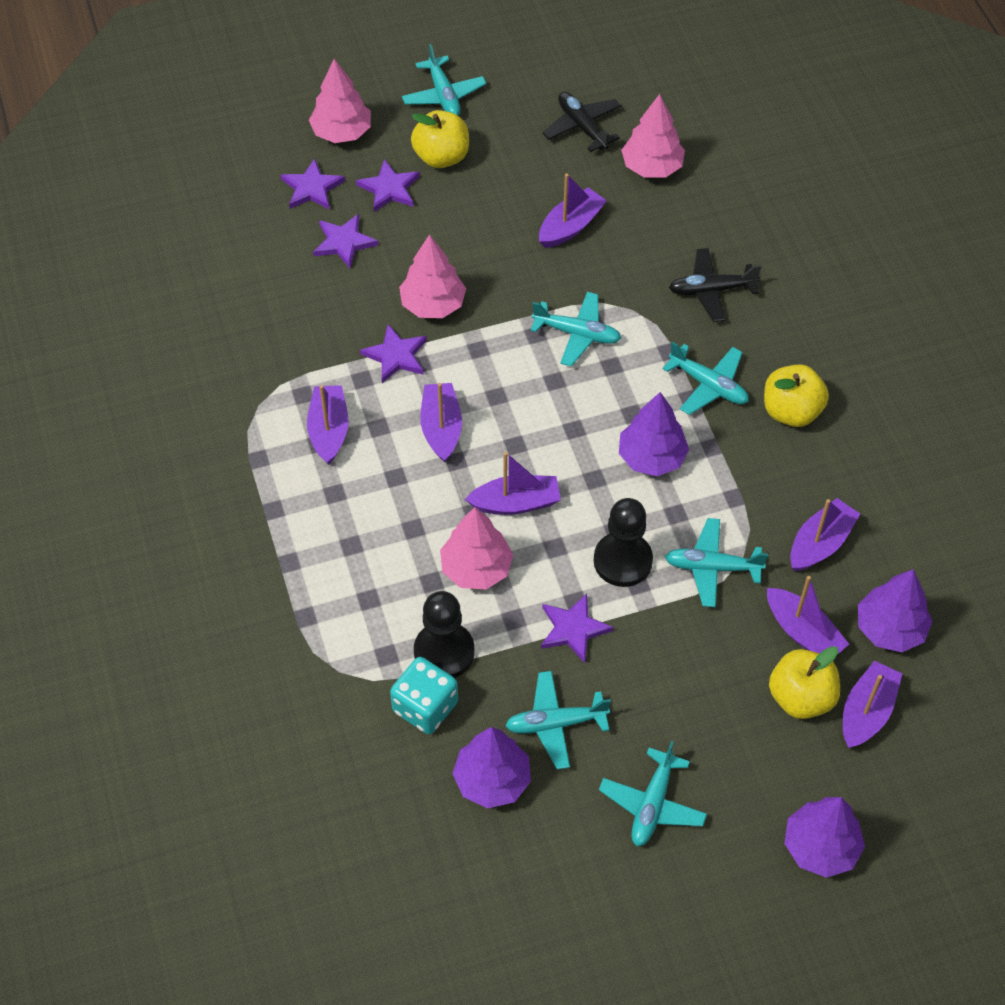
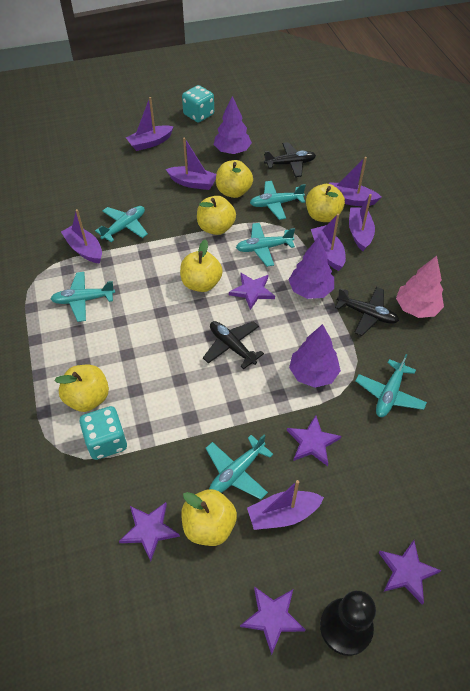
black pawn: [414,591,474,678] [594,498,653,587] = 2 -> [320,591,376,656] = 1
black plane: [542,92,621,152] [669,248,761,322] = 2 -> [203,321,264,369] [264,142,316,177] [335,287,399,336] = 3
pink tree: [309,59,371,143] [399,234,466,318] [440,507,513,589] [621,94,685,177] = 4 -> [396,256,444,318] = 1
purple tree: [452,727,531,808] [619,392,689,476] [784,797,865,878] [858,569,933,652] = 4 -> [214,96,252,154] [289,237,334,299] [289,324,341,388] = 3
turquoise dice: [390,657,458,734] = 1 -> [80,406,127,460] [182,85,214,123] = 2
yellow apple: [411,110,469,168] [764,364,829,427] [769,646,840,719] = 3 -> [54,365,109,412] [180,239,223,292] [181,489,237,546] [197,196,236,235] [216,160,253,198] [306,184,345,222] = 6

